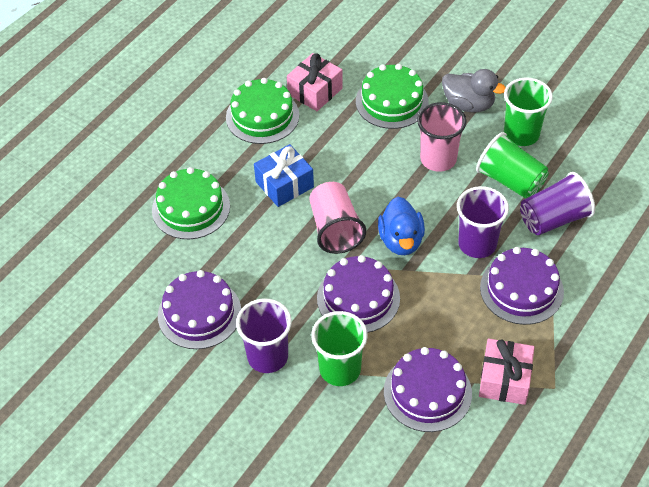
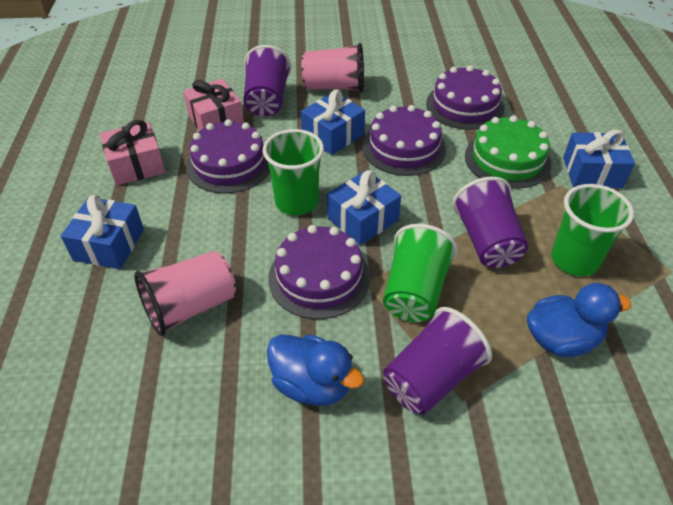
blue duck: [378,197,425,255] = 1 -> [267,335,364,406] [527,283,632,357] = 2
blue gift: [254,144,314,207] = 1 -> [61,195,144,269] [301,90,365,155] [327,170,401,245] [563,130,635,188] = 4
green cake: [152,167,230,239] [226,78,299,144] [356,64,429,129] = 3 -> [465,115,551,189] = 1
grey duck: [442,69,506,113] = 1 -> none = 0

